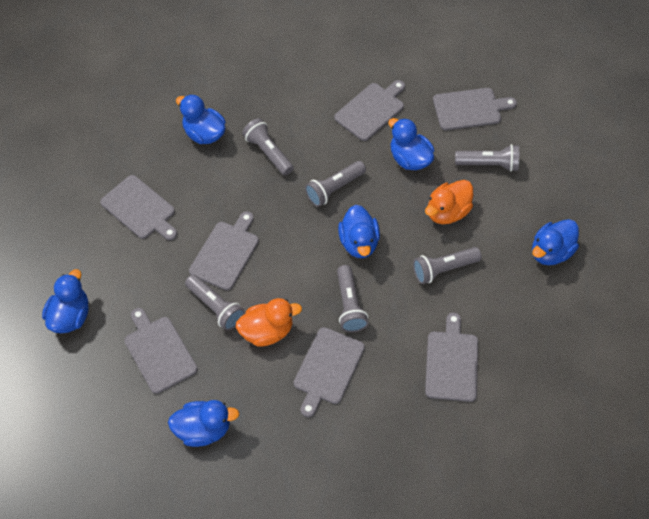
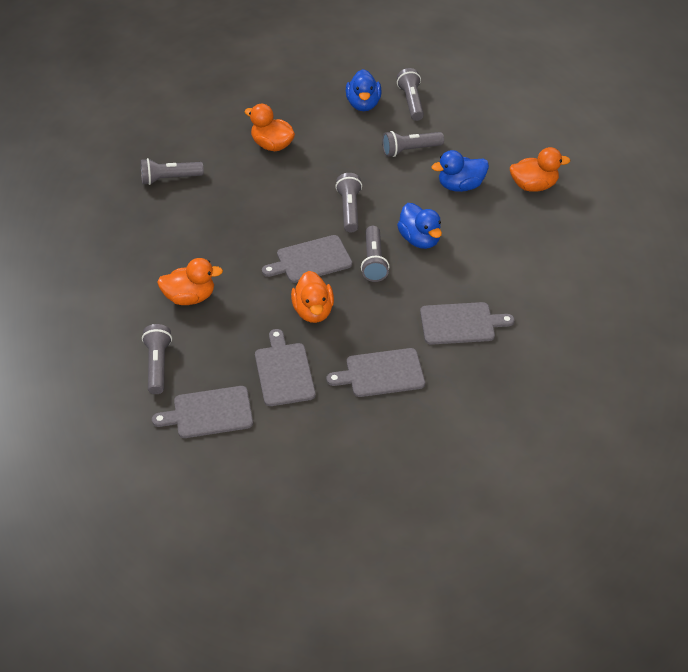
blue duck: [42,269,89,333] [168,400,240,447] [176,94,226,144] [338,205,380,258] [388,118,434,170] [532,219,579,265] = 6 -> [346,69,381,111] [397,203,442,249] [432,150,489,192] = 3
grey cutting board: [100,175,177,240] [124,308,198,394] [189,211,259,290] [294,327,365,417] [334,80,405,141] [425,313,478,402] [433,88,517,130] = 7 -> [152,386,253,438] [255,329,316,406] [262,235,352,283] [327,348,425,397] [420,302,515,345] = 5
orange duck: [236,298,302,347] [425,180,473,224] = 2 -> [157,258,223,305] [245,104,295,151] [291,271,334,323] [510,147,570,192] = 4

